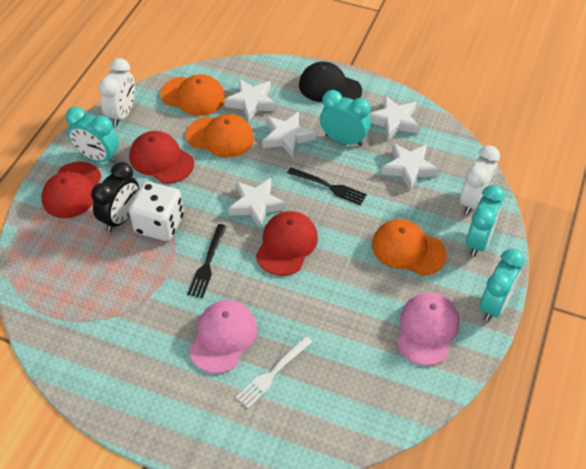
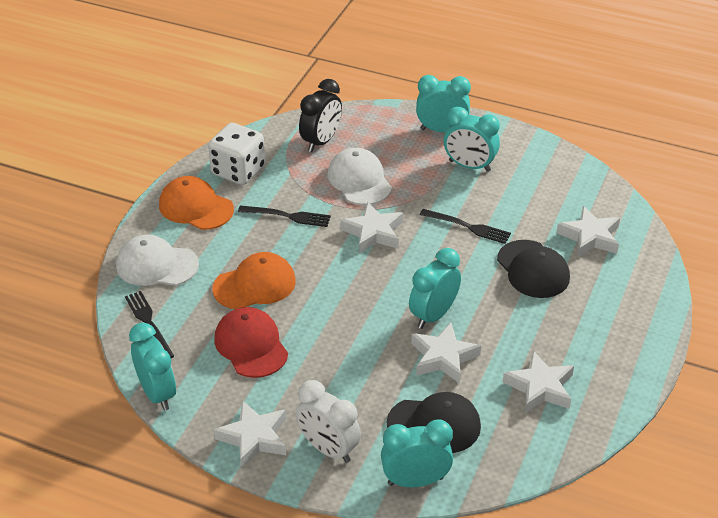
black cap: [299,61,362,102] = 1 -> [387,392,481,453] [497,240,570,298] = 2
black fork: [188,224,227,298] [287,167,367,205] = 2 -> [125,291,174,358] [238,206,331,227] [420,209,511,244] = 3
orange cap: [160,74,225,116] [186,114,254,158] [372,219,447,276] = 3 -> [159,176,234,230] [212,252,296,309] = 2
pink cap: [189,300,257,373] [397,292,460,366] = 2 -> none = 0
red cap: [42,162,102,218] [129,131,194,184] [256,211,318,276] = 3 -> [214,307,288,378] = 1
turquoise clock: [65,107,119,164] [320,90,371,146] [466,185,504,257] [480,249,525,321] = 4 -> [129,322,176,411] [381,420,453,487] [409,248,461,329] [416,75,471,132] [444,107,500,172] = 5
white cap: none = 0 -> [116,235,199,286] [327,148,392,205] = 2
white clock: [99,58,135,126] [460,145,500,215] = 2 -> [296,380,361,463] = 1
white fork: [236,336,312,408] = 1 -> none = 0

